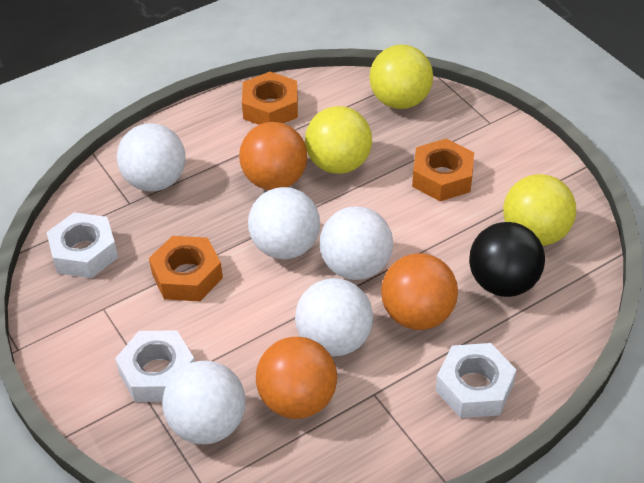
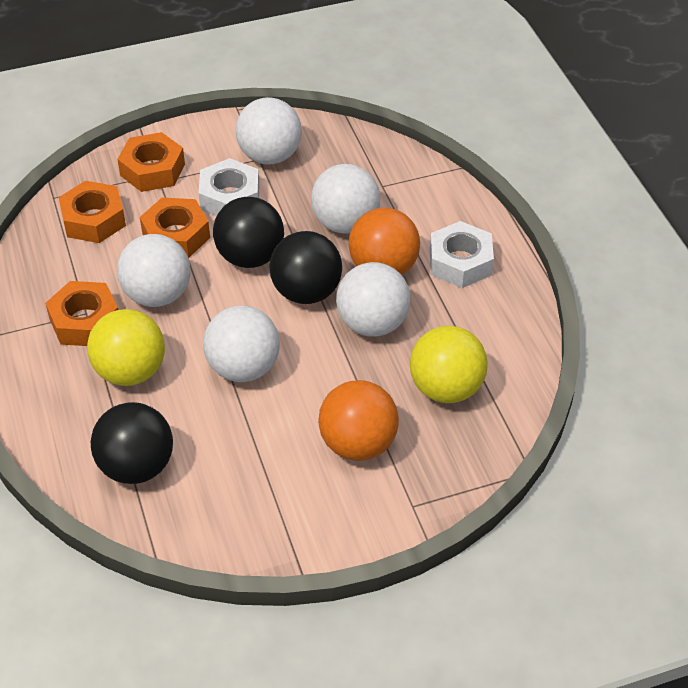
black ball: [469,222,545,297] = 1 -> [91,402,173,484] [213,197,284,268] [269,231,342,304] = 3
orange ball: [239,122,307,190] [256,337,337,419] [381,253,458,330] = 3 -> [318,380,399,461] [348,208,420,275] = 2
orange nut: [149,236,223,301] [242,72,298,125] [412,139,474,201] = 3 -> [45,281,118,346] [59,181,126,243] [117,132,185,192] [140,197,210,258] = 4
white nut: [47,212,118,278] [115,330,195,402] [435,343,517,418] = 3 -> [199,158,259,216] [430,221,494,288] = 2
yellow ball: [305,106,372,174] [369,45,433,109] [503,174,576,246] = 3 -> [87,309,165,386] [410,326,488,403] = 2

